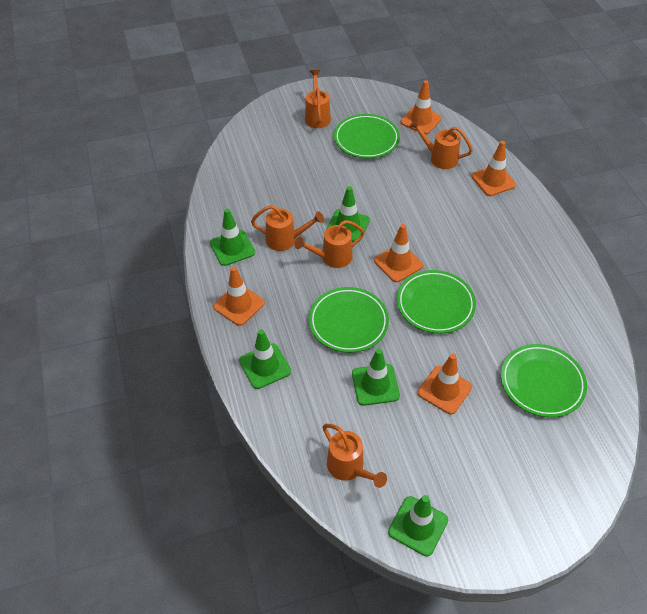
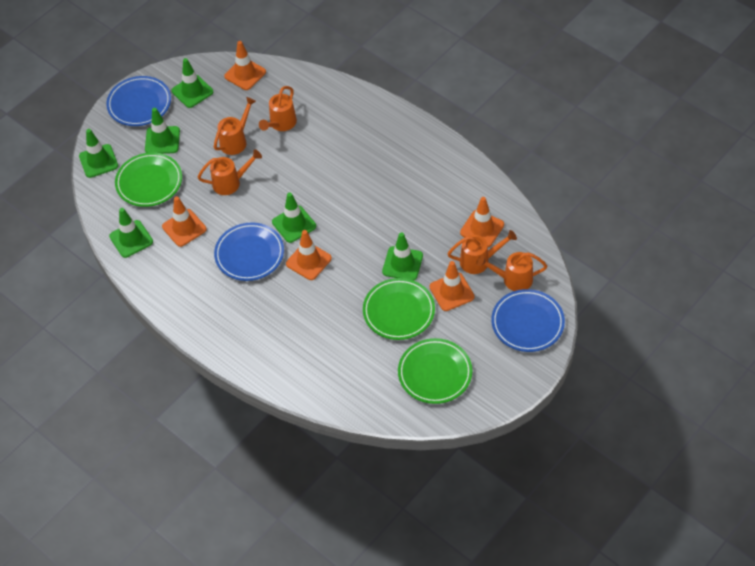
blue plate: none = 0 -> [106,76,171,126] [214,222,284,281] [491,289,565,352] = 3
green plate: [309,287,389,353] [334,114,400,159] [397,270,476,333] [501,344,587,418] = 4 -> [115,152,182,207] [363,278,435,340] [398,338,472,404] = 3
green traffic cone: [210,209,255,266] [239,329,291,389] [326,186,370,242] [352,349,400,406] [388,495,448,556] = 5 -> [79,129,118,178] [109,208,153,258] [145,108,180,154] [172,58,213,108] [272,192,316,243] [382,232,423,281] = 6

